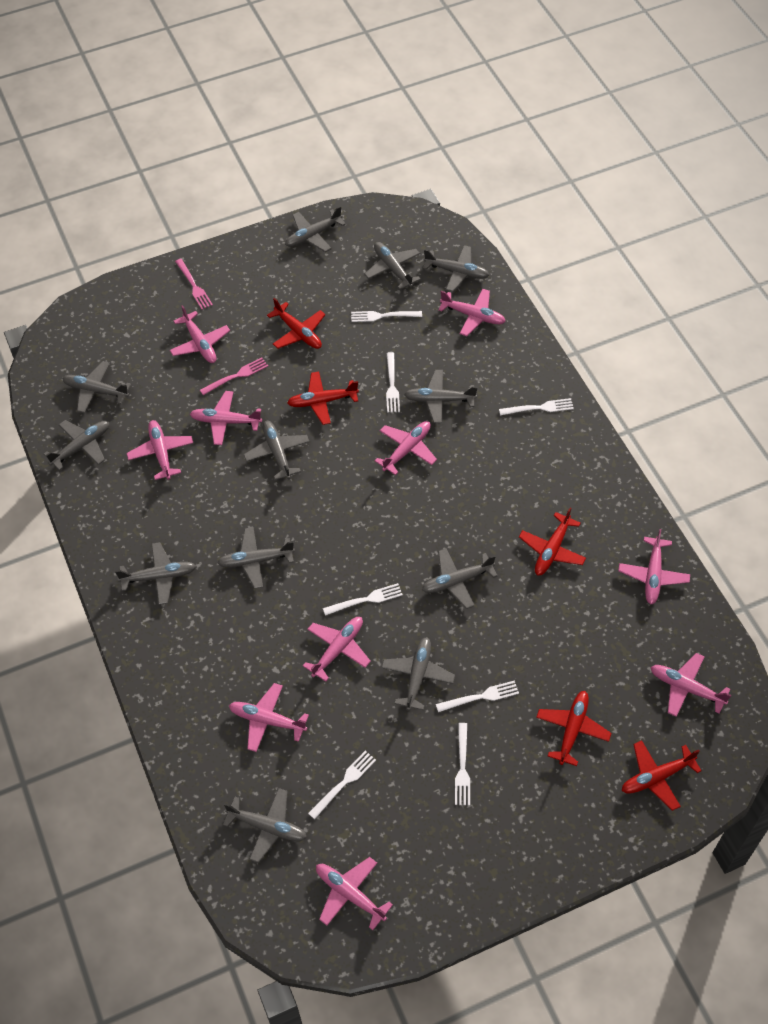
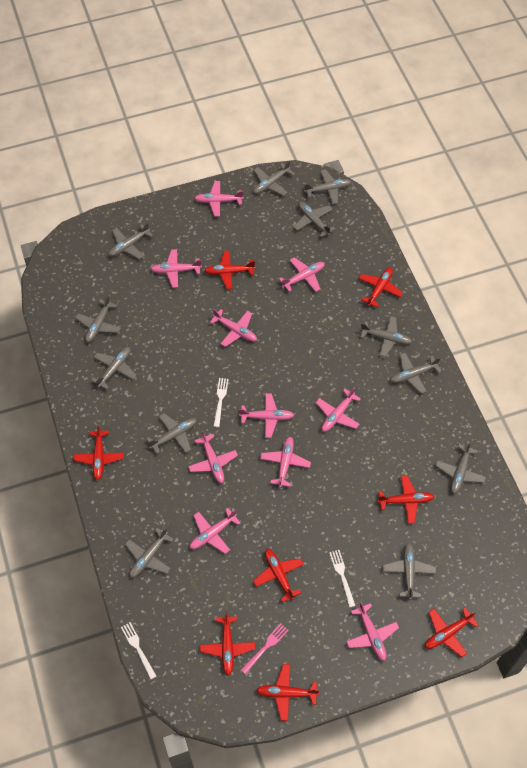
pink fork: [175,259,213,310] [200,358,268,395] = 2 -> [241,623,289,674] = 1
red plane: [267,298,325,349] [287,371,359,425] [519,507,586,575] [536,691,611,766] [622,740,702,811] = 5 -> [73,424,124,480] [200,611,255,676] [204,251,255,289] [253,549,304,602] [256,664,319,721] [359,267,403,308] [377,475,435,523] [425,608,479,657] = 8
white fork: [308,751,376,819] [323,583,403,616] [351,311,422,322] [386,352,400,413] [436,680,519,712] [455,723,470,805] [499,398,574,415] = 7 -> [121,622,156,679] [213,378,229,427] [329,550,355,607] = 3

